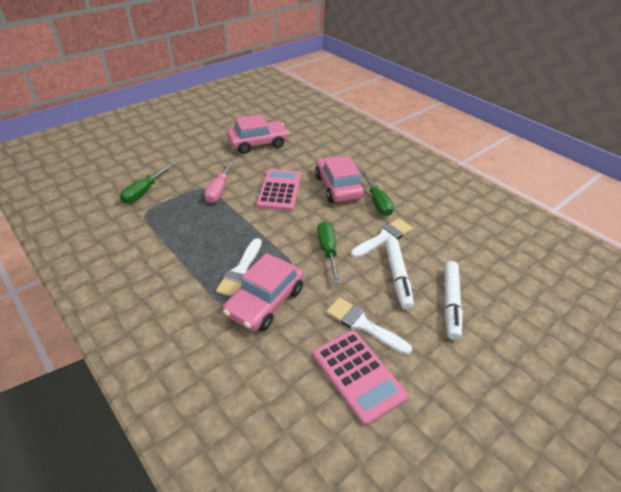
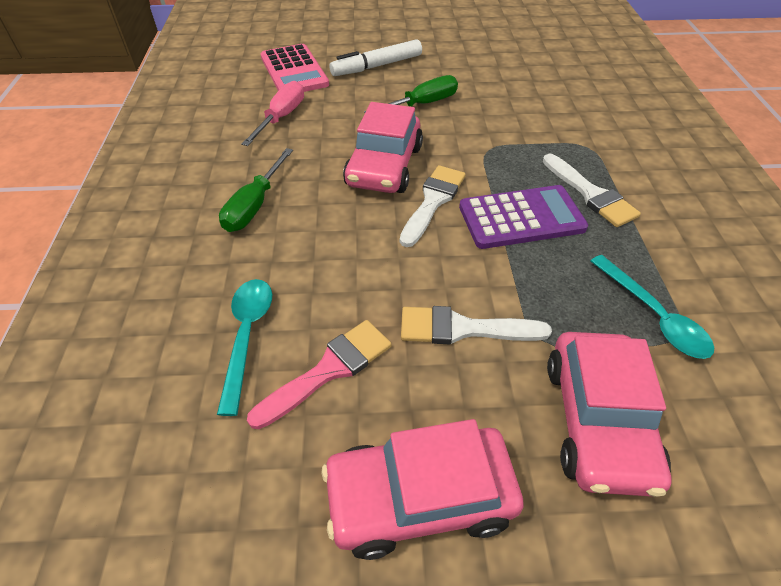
green screwdriver: [120,163,174,204] [317,221,340,284] [361,170,394,216] = 3 -> [219,148,293,232] [364,75,458,113] = 2
pink brush: none = 0 -> [247,320,392,429] = 1
pink calculator: [257,169,301,211] [313,330,408,425] = 2 -> [261,44,329,92] = 1
purple calculator: none = 0 -> [459,185,588,249] = 1
turquoise spoon: none = 0 -> [217,279,272,416] [591,255,714,359] = 2
white marker: [385,237,414,310] [444,261,463,340] = 2 -> [329,39,422,76] = 1

